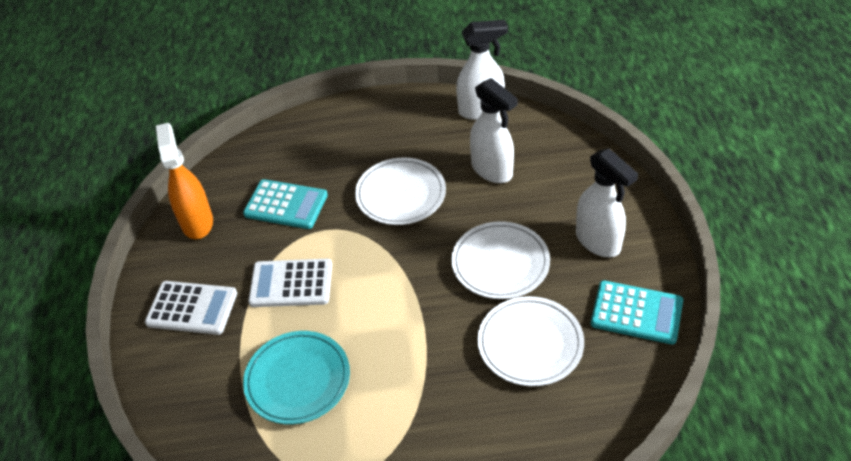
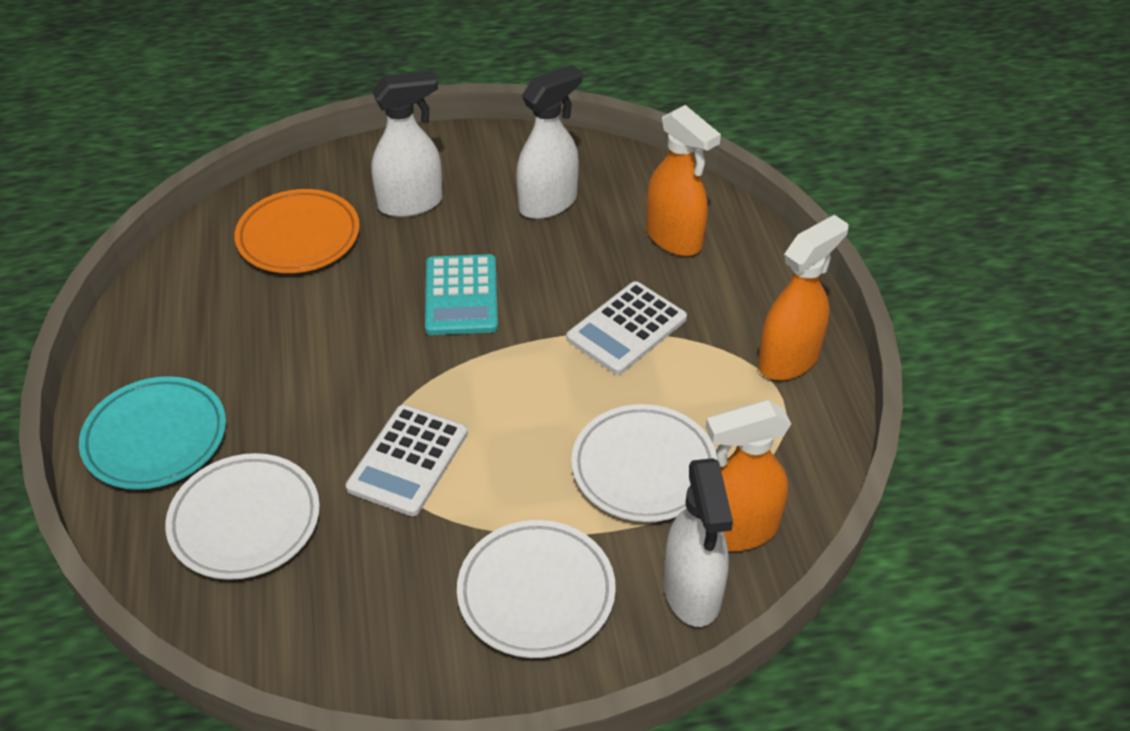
orange plate: none = 0 -> [234,189,360,273] = 1
orange spray bottle: [156,123,213,239] = 1 -> [646,105,721,256] [706,400,791,551] [758,215,848,380] = 3
turquoise calculator: [243,179,328,229] [591,280,683,344] = 2 -> [425,254,498,335] = 1

